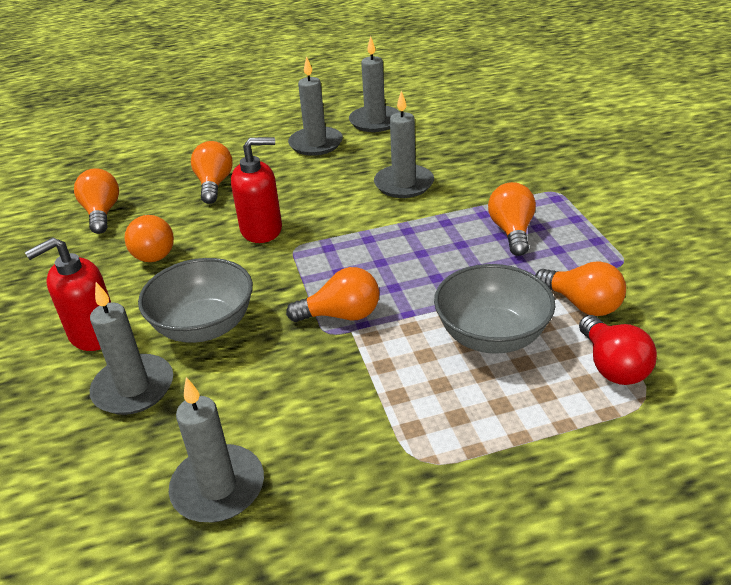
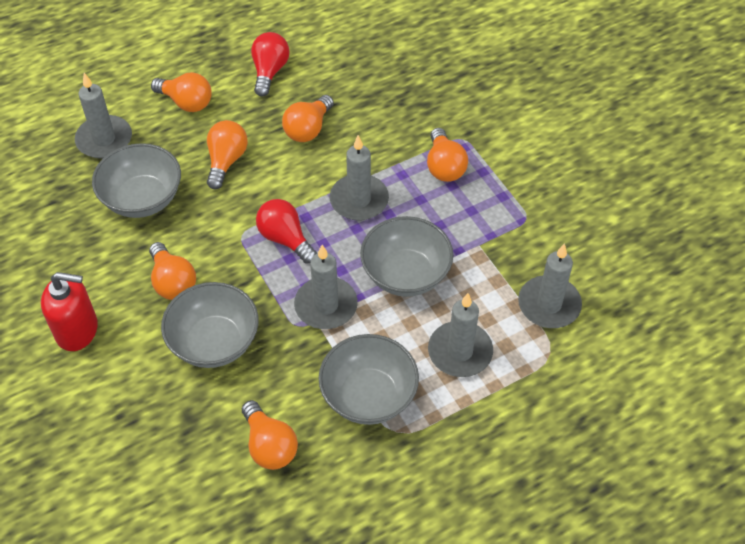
grey bowl: [138,258,253,343] [434,264,555,354] = 2 -> [92,143,181,218] [161,282,259,368] [319,334,419,425] [360,216,453,297] = 4
red light bulb: [579,315,657,385] = 1 -> [251,32,289,97] [256,199,317,264] = 2
red soap dispenser: [25,237,111,351] [231,137,282,243] = 2 -> [41,272,98,351] = 1

